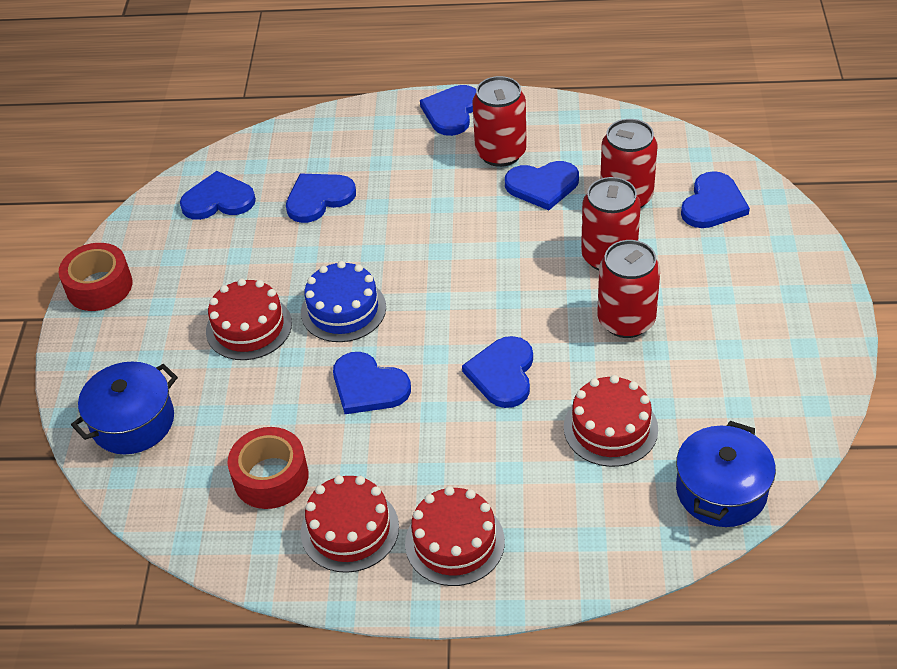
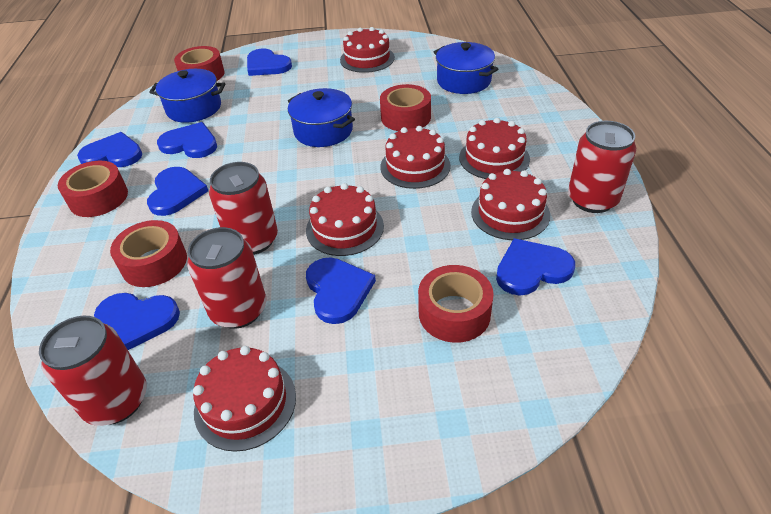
blue cake: [301,261,386,342] = 1 -> none = 0
blue pot: [71,362,178,454] [676,421,776,527] = 2 -> [149,69,226,123] [288,88,355,147] [434,42,498,94] = 3
red cake: [206,278,292,360] [301,475,399,573] [405,486,505,586] [564,375,658,467] = 4 -> [193,346,296,452] [306,183,384,256] [340,27,395,73] [380,126,451,189] [459,118,530,179] [471,169,550,240] = 6
red tape: [59,243,132,311] [228,427,309,509] = 2 -> [58,161,128,217] [110,220,187,287] [174,46,225,81] [380,84,431,131] [418,265,494,343] = 5

